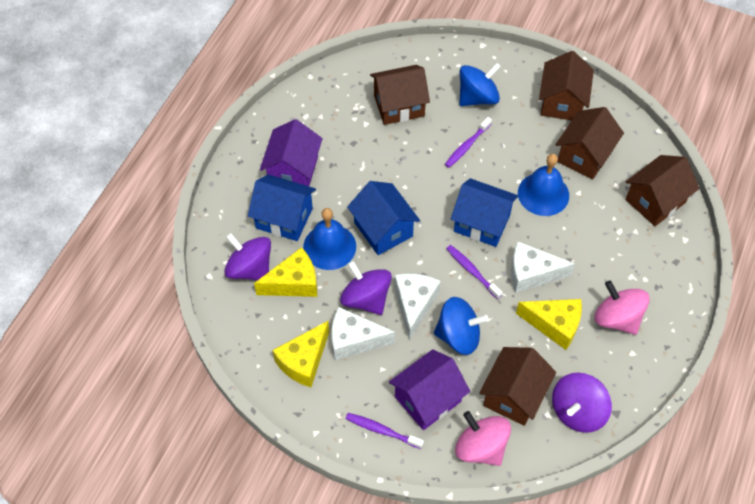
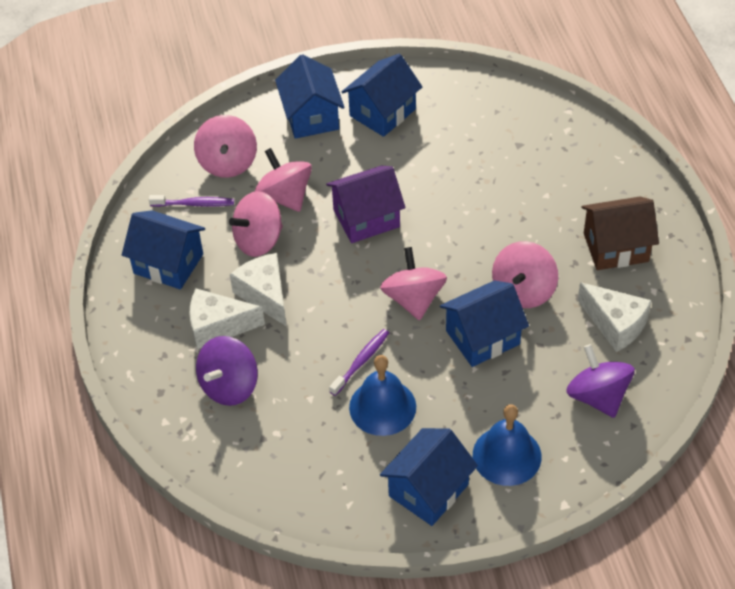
blue house: [248,174,316,241] [347,181,420,255] [451,178,518,247] = 3 -> [122,210,205,289] [275,54,344,139] [342,54,422,137] [380,428,478,526] [440,280,529,367] = 5
blue spinning top: [434,297,489,355] [459,63,501,106] = 2 -> none = 0
brown house: [370,65,430,125] [479,347,556,426] [539,51,594,120] [555,107,624,180] [626,155,700,226] = 5 -> [581,197,659,270] = 1
pink spinning top: [455,411,511,466] [594,281,650,335] = 2 -> [194,115,257,178] [229,191,283,257] [255,148,312,212] [380,247,447,320] [492,241,558,308] = 5
purple house: [260,119,322,186] [389,349,470,430] = 2 -> [326,166,405,243] = 1
purple spinning top: [224,233,271,280] [340,261,392,315] [552,373,612,433] = 3 -> [196,336,258,406] [566,344,635,418] = 2
purple toothbrush: [346,413,424,449] [445,117,492,168] [446,245,503,299] = 3 -> [149,195,234,207] [329,329,389,396] = 2
yellow cheese: [254,247,317,297] [272,321,329,387] [516,299,582,350] = 3 -> none = 0

